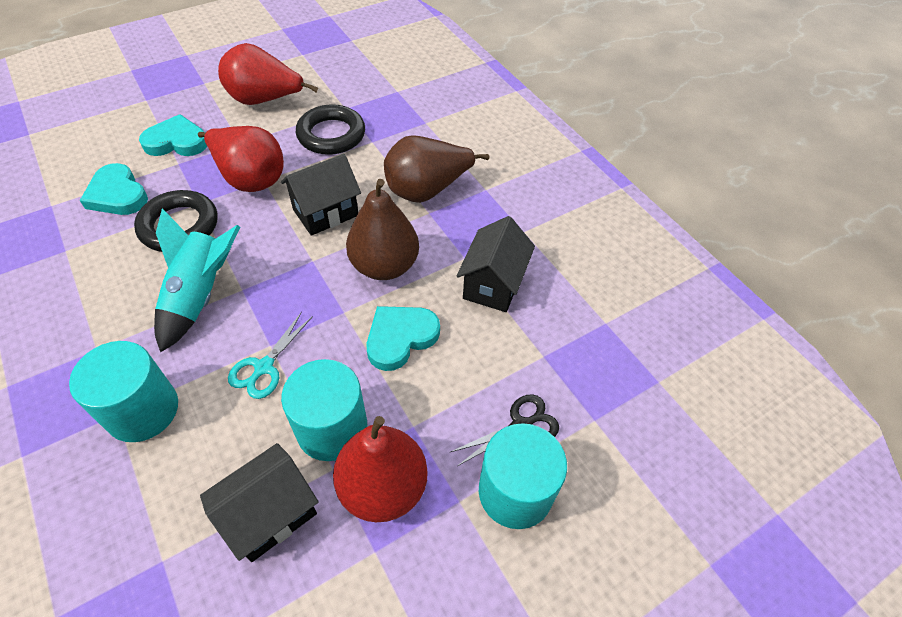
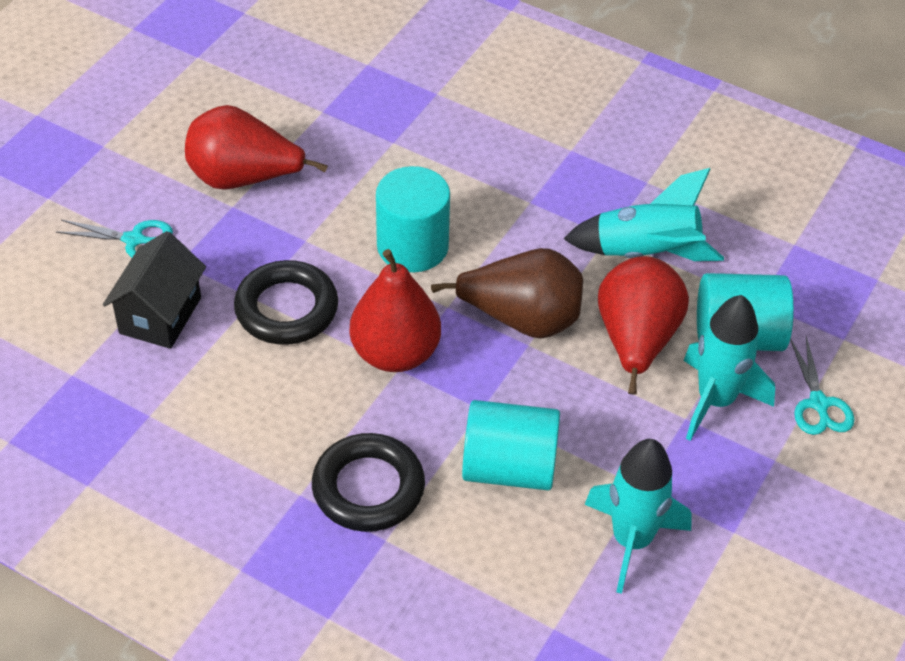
black house: [200,443,318,562] [281,154,361,236] [457,216,535,312] = 3 -> [103,231,206,349] = 1
black scissors: [451,394,559,466] = 1 -> none = 0
brown pear: [346,179,419,280] [384,135,490,203] = 2 -> [431,248,583,339] = 1
turquoise heart: [80,163,148,215] [139,114,207,156] [367,306,440,371] = 3 -> none = 0
turquoise rocket: [154,208,240,352] = 1 -> [564,168,724,261] [585,439,692,594] [683,295,775,441] = 3
turquoise scissors: [228,312,313,399] = 1 -> [56,220,173,257] [790,336,855,435] = 2

